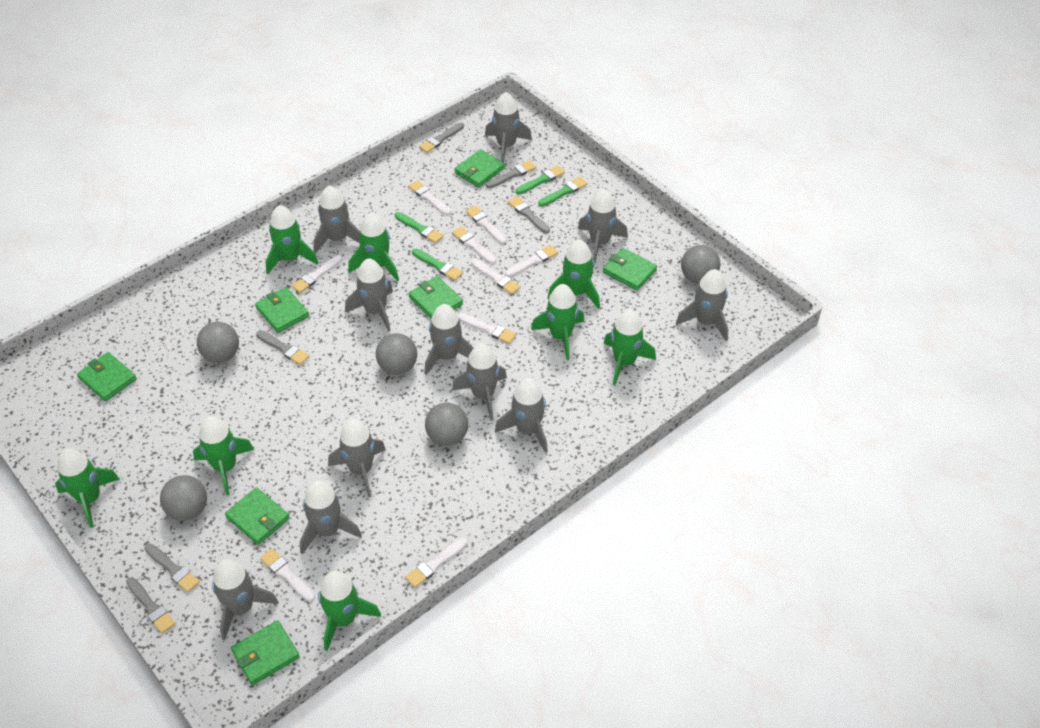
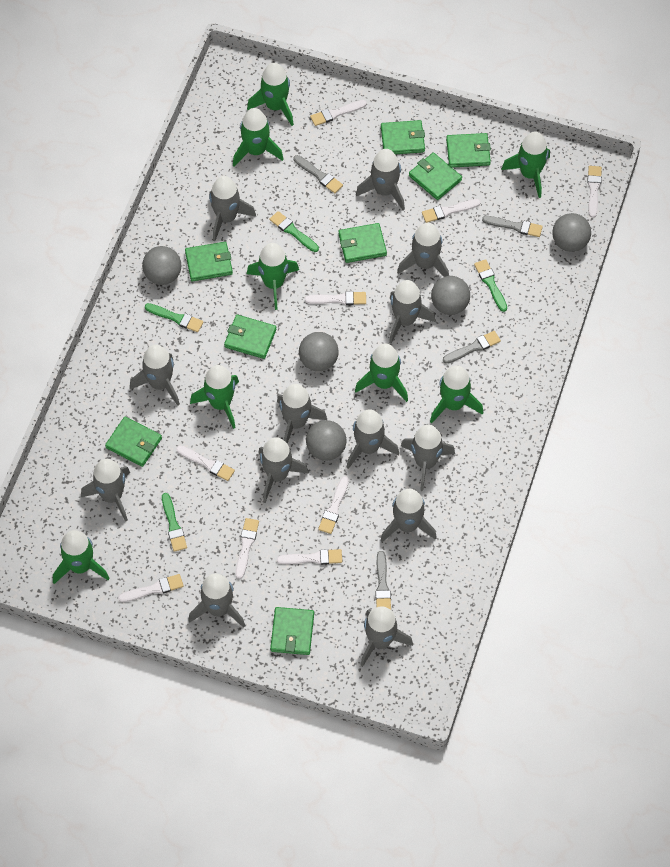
green wallet: [77,352,137,401] [225,487,290,545] [231,620,300,685] [255,287,309,333] [408,276,463,319] [454,149,505,188] [603,248,657,290] = 7 -> [105,417,162,467] [185,242,233,282] [224,315,276,359] [270,607,314,655] [338,223,387,263] [381,120,425,154] [409,152,462,200] [446,133,491,168] = 8
grey brush: [126,577,176,634] [144,543,200,592] [256,330,309,365] [419,123,464,153] [486,160,536,188] [508,196,550,233] = 6 -> [294,155,343,193] [375,551,391,610] [443,331,501,364] [482,216,543,237] = 4
grey rocket: [212,560,278,640] [300,481,362,554] [313,186,360,253] [328,419,386,498] [345,258,393,332] [424,304,474,375] [452,344,507,421] [485,92,532,163] [495,378,548,453] [578,189,628,263] [676,269,728,341] = 11 -> [81,459,130,522] [130,345,180,406] [188,574,245,628] [209,176,256,241] [258,437,309,502] [277,384,327,444] [347,409,399,469] [356,149,405,211] [360,606,413,667] [381,488,437,542] [389,280,436,344] [397,223,449,277] [401,425,455,491] = 13

